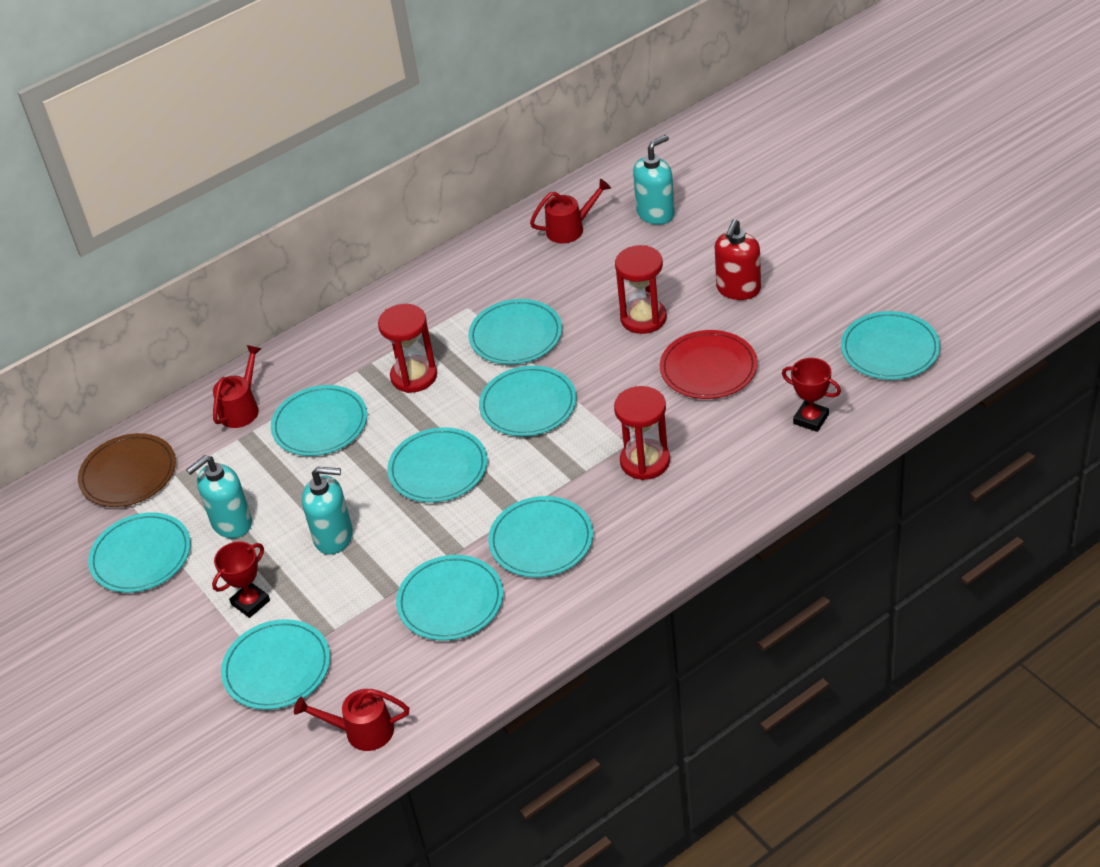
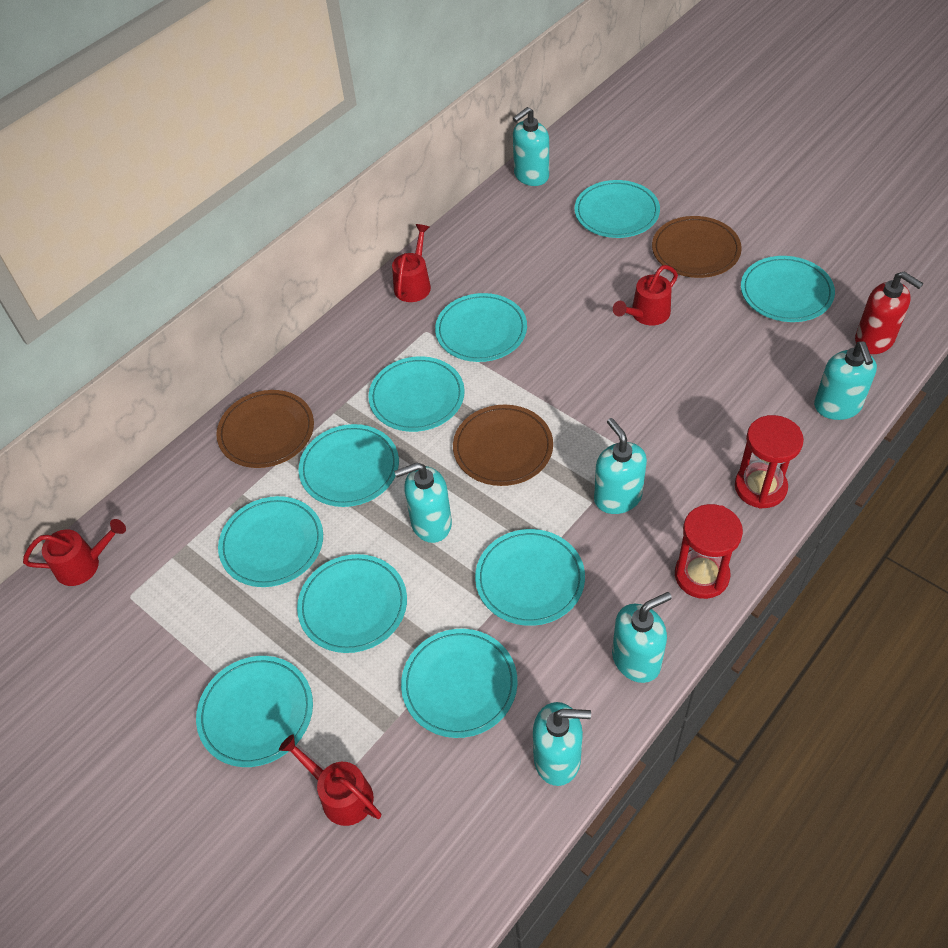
brown plate: [78,433,176,507] = 1 -> [216,390,314,468] [453,405,553,486] [652,216,742,278] = 3
red hourglass: [378,304,437,393] [614,386,670,480] [615,245,667,334] = 3 -> [675,504,743,599] [735,415,804,509] = 2
red plate: [660,330,758,399] = 1 -> none = 0
red trophy: [212,541,270,618] [782,358,841,432] = 2 -> none = 0
red watering can: [213,345,262,428] [294,689,409,751] [530,179,611,243] = 3 -> [23,519,126,586] [279,734,381,826] [392,224,431,302] [613,265,678,326] = 4
turquoise plate: [88,512,191,593] [221,619,330,710] [271,385,367,456] [387,427,488,503] [396,555,503,641] [468,299,562,365] [479,366,577,436] [488,496,593,578] [841,311,940,380] = 9 -> [196,656,313,767] [218,496,323,587] [297,554,407,653] [298,424,399,507] [368,356,465,432] [401,629,518,738] [435,293,527,362] [475,529,585,626] [574,180,660,238] [741,256,835,322] = 10
turquoise soap dispenser: [186,455,252,538] [302,467,353,555] [633,135,675,225] = 3 -> [394,463,452,543] [513,107,549,186] [533,702,591,786] [594,418,647,514] [612,592,672,683] [814,341,877,420] = 6

